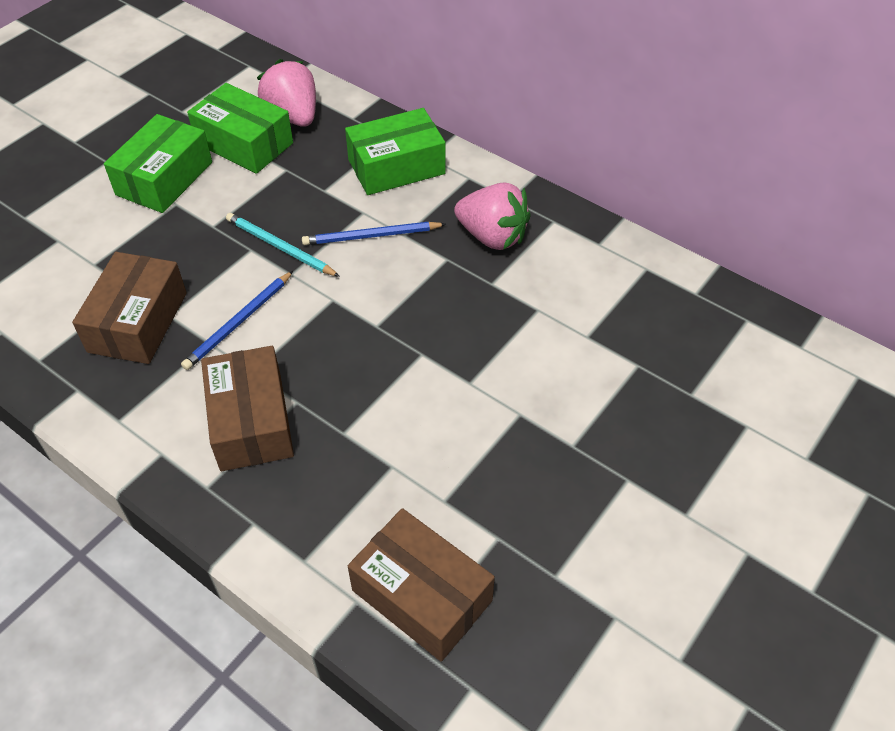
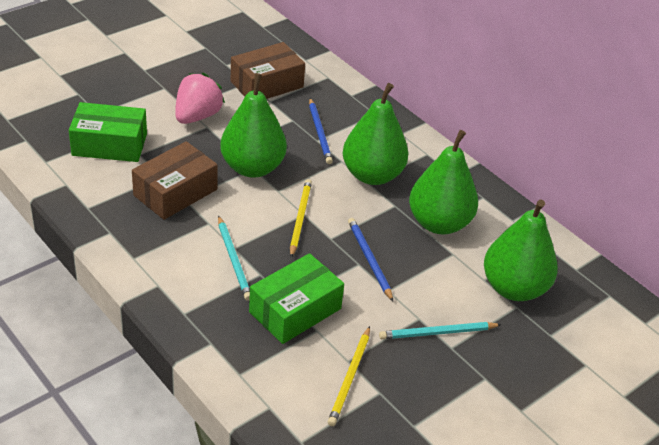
brown box: [72,252,187,364] [201,346,294,471] [348,508,495,662] = 3 -> [132,141,218,220] [231,42,305,99] = 2
green box: [104,114,212,213] [187,83,293,174] [345,108,446,195] = 3 -> [69,102,147,162] [249,253,344,344] = 2
green pear: none = 0 -> [220,73,287,178] [343,83,409,185] [409,130,478,235] [484,200,558,301] = 4
pink strawberry: [257,59,316,127] [454,182,531,250] = 2 -> [175,73,225,124] = 1
turquoise pencil: [226,213,340,277] = 1 -> [218,215,250,300] [379,322,502,339] = 2
yellow pencil: none = 0 -> [290,179,312,258] [328,326,370,426] = 2

